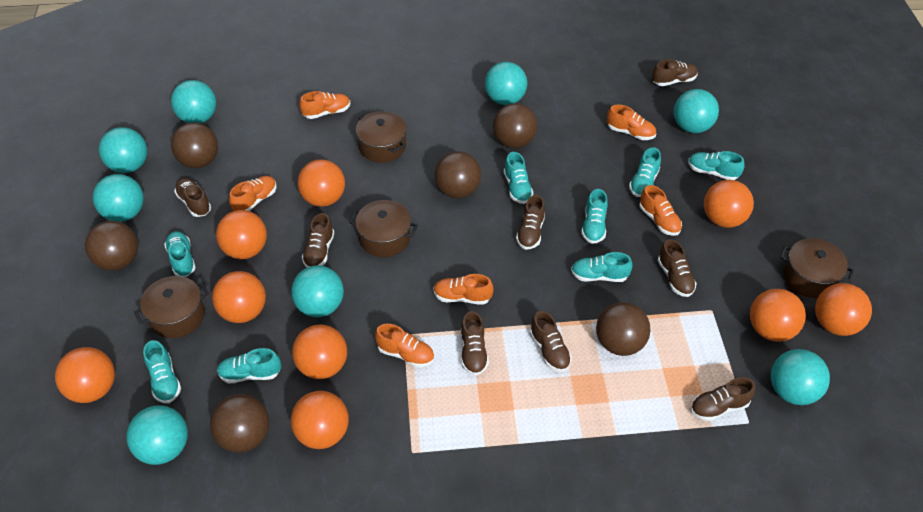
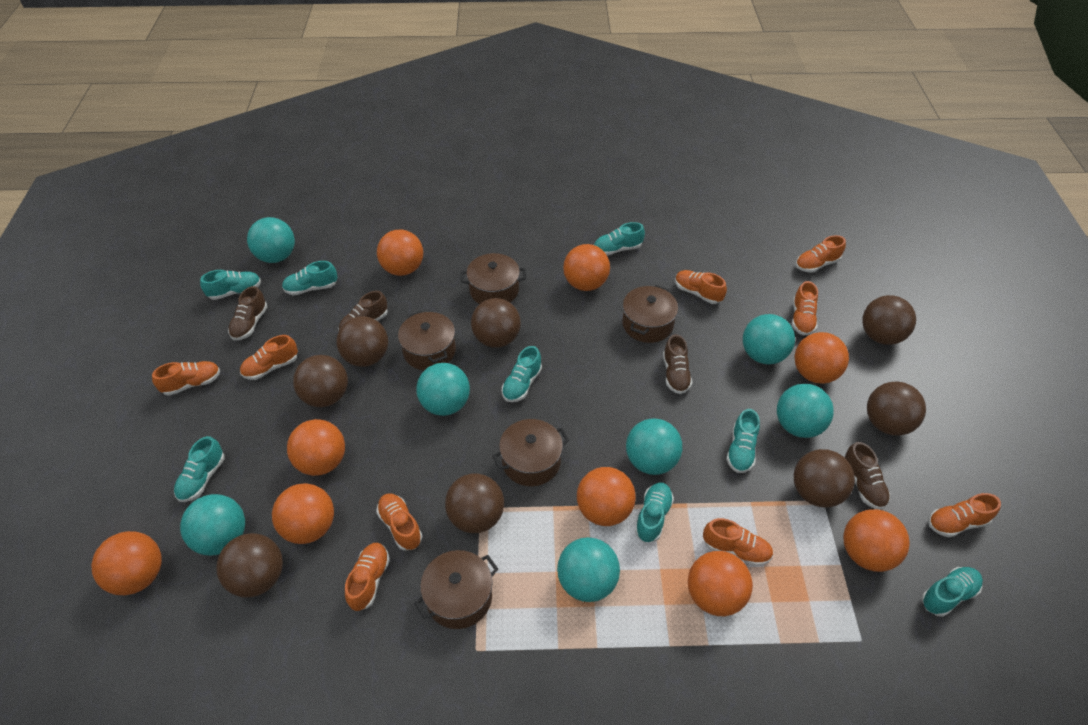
brown ball: [85,221,138,271] [171,123,218,168] [210,394,269,453] [435,151,481,198] [493,103,537,148] [596,302,650,356] = 6 -> [216,533,283,597] [293,355,348,407] [336,316,388,367] [445,473,504,533] [471,298,521,348] [794,449,855,508] [862,295,916,345] [867,382,926,436] = 8
brown pot: [134,276,209,338] [349,200,418,257] [356,111,407,163] [780,238,854,298] = 4 -> [398,311,456,370] [414,550,498,629] [461,253,526,304] [492,419,569,486] [622,285,678,343] = 5
brown shoe: [174,178,211,217] [302,213,334,268] [461,311,489,376] [516,195,545,250] [530,311,572,372] [652,59,698,86] [657,239,697,297] [691,377,756,421] = 8 -> [228,286,267,340] [338,291,388,330] [663,334,692,394] [845,442,890,510] = 4
orange shoe: [229,176,277,211] [299,91,350,119] [375,324,434,368] [433,274,494,305] [607,105,656,140] [639,185,682,236] = 6 -> [152,361,220,396] [240,335,298,380] [345,543,390,611] [376,493,422,551] [675,270,727,304] [703,518,773,566] [792,281,818,336] [796,235,846,273] [928,493,1001,537] = 9
turquoise ball: [93,174,144,222] [99,127,147,173] [126,405,188,465] [171,80,216,123] [291,265,344,317] [485,62,527,105] [674,89,719,133] [771,349,830,405] = 8 -> [180,494,245,556] [247,217,295,263] [416,363,470,416] [557,537,620,602] [626,418,682,475] [743,314,795,365] [777,384,834,438] = 7

